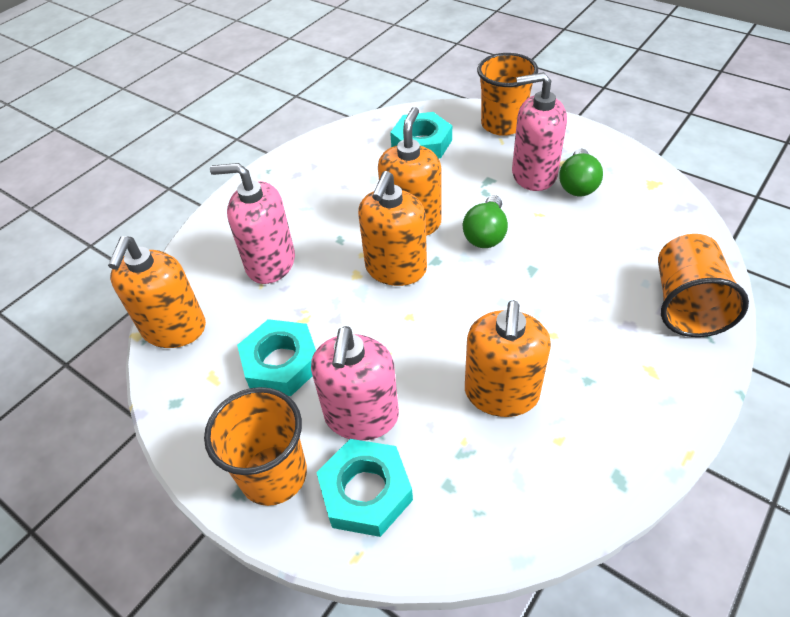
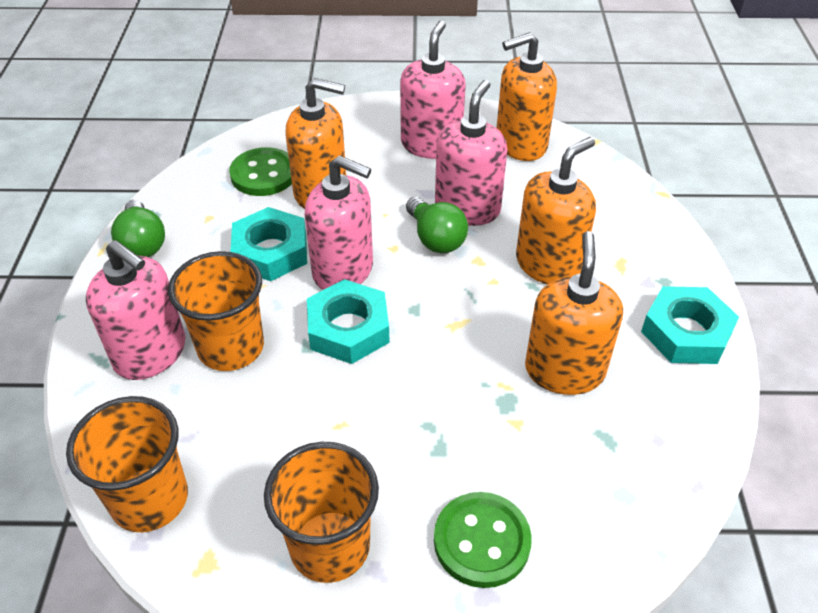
green button: none = 0 -> [229,147,292,196] [434,492,532,588] = 2
pink soap dispenser: [210,163,295,284] [311,326,399,441] [512,72,567,191] = 3 -> [86,240,186,380] [305,155,373,290] [400,21,466,159] [435,80,507,226] = 4

